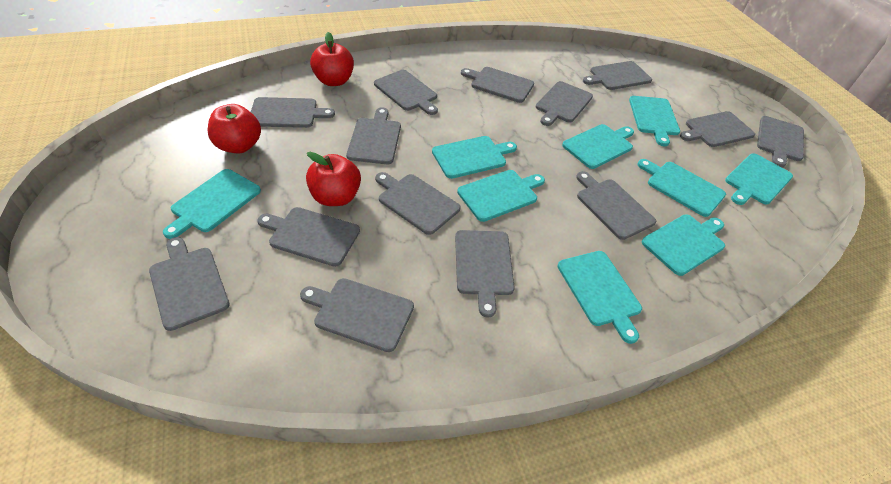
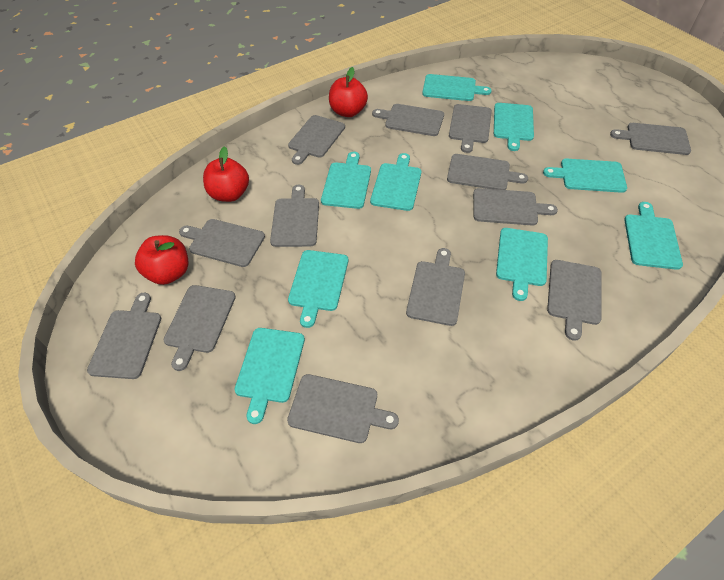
grey cutting board: [149,237,229,331] [251,97,335,128] [257,207,360,267] [300,278,414,352] [346,107,401,164] [374,70,438,115] [375,172,461,235] [455,230,515,318] [461,67,534,103] [536,81,593,126] [576,171,656,240] [583,61,652,90] [680,111,755,147] [757,116,804,167] = 14 -> [87,293,161,379] [163,285,236,371] [179,219,265,267] [270,185,319,247] [287,374,399,443] [288,115,345,165] [372,104,444,136] [406,248,465,326] [447,154,528,190] [449,104,492,153] [473,188,558,226] [547,260,602,341] [610,123,691,155] = 13

